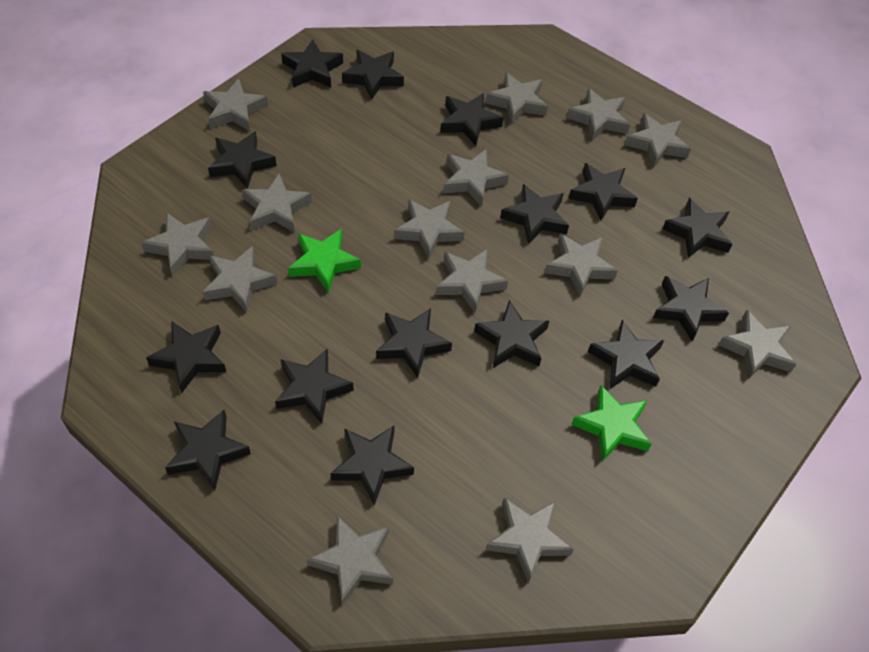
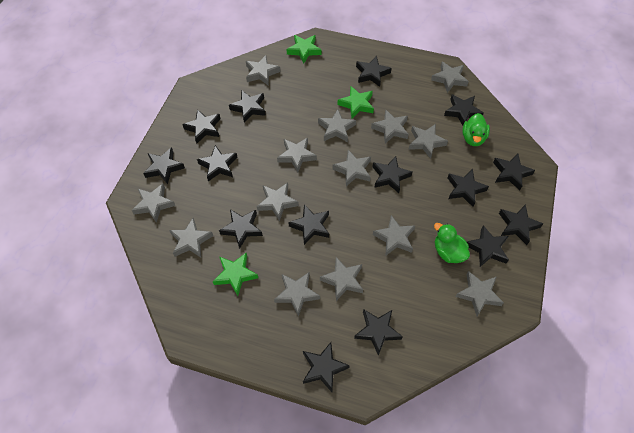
green duck: none = 0 -> [434,223,470,263] [462,113,490,146] = 2
green star: [288,229,361,293] [571,385,652,462] = 2 -> [213,253,258,296] [286,35,322,63] [338,86,374,119] = 3

